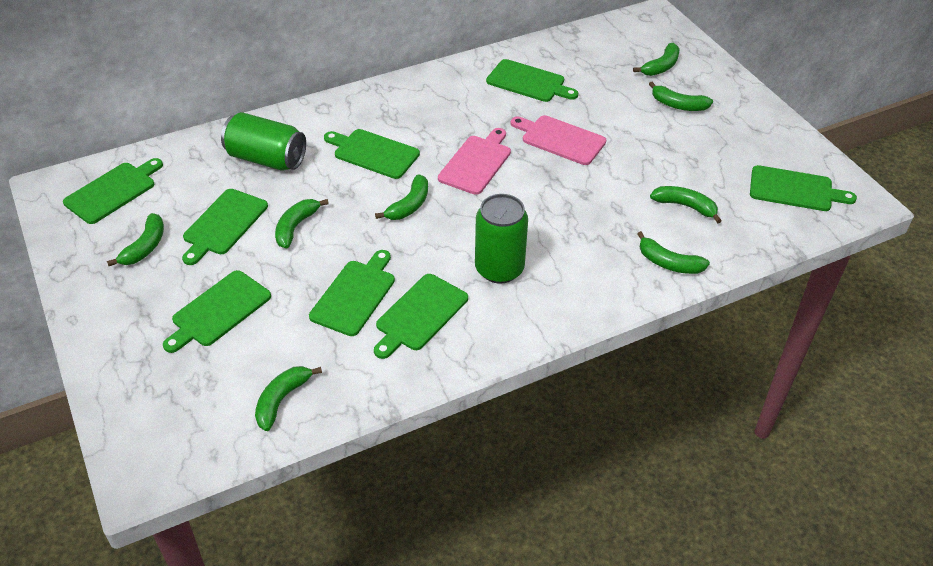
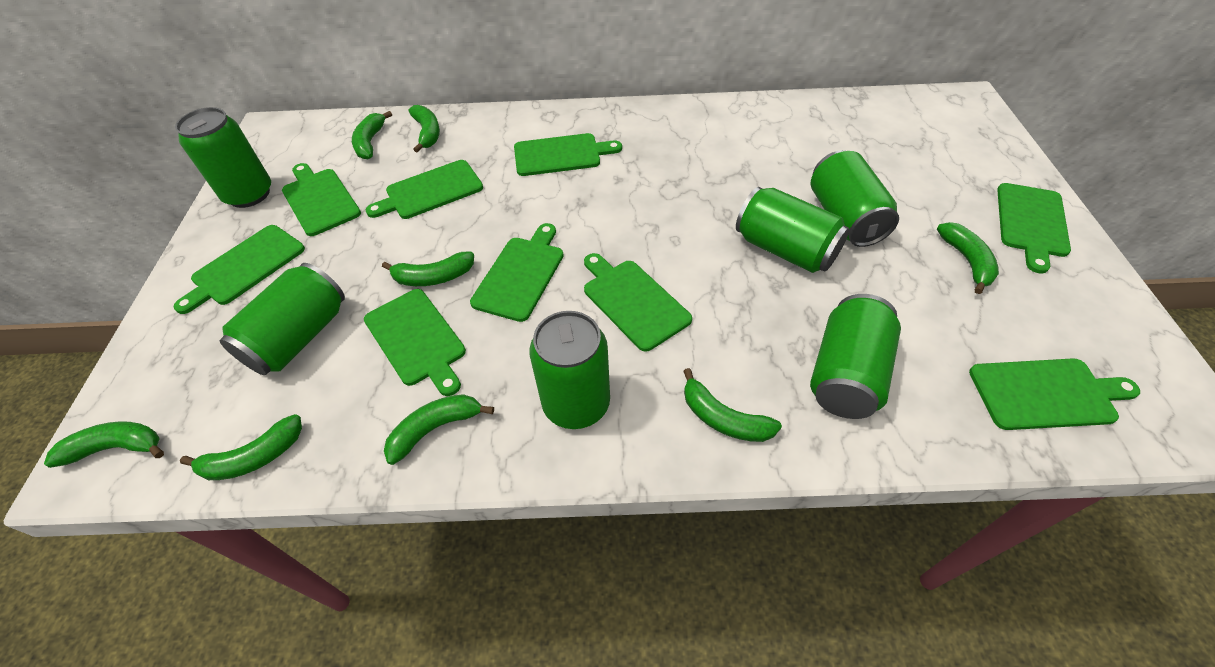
green can: [221,112,306,171] [475,194,528,284] = 2 -> [175,107,271,208] [220,263,345,375] [530,311,610,429] [736,187,850,273] [810,294,901,419] [811,150,899,247] = 6
green cutting board: [63,158,163,224] [163,270,271,353] [182,189,268,265] [309,250,395,336] [324,129,420,179] [374,274,468,359] [486,59,578,102] [750,165,857,211] = 8 -> [173,225,305,314] [282,163,361,236] [364,289,466,396] [366,160,483,219] [470,223,564,322] [514,133,622,176] [584,253,692,352] [969,358,1140,430] [997,183,1071,274] = 9
pink cutting board: [438,128,511,195] [511,115,606,165] = 2 -> none = 0

